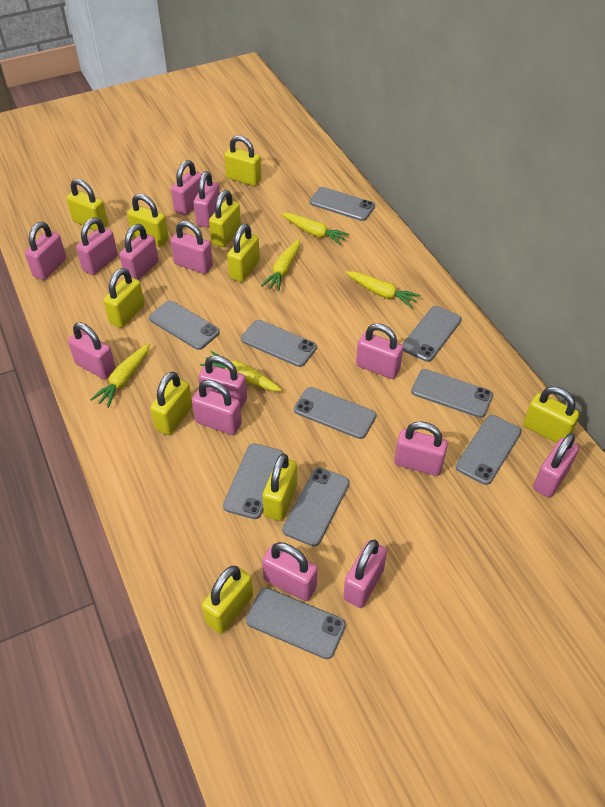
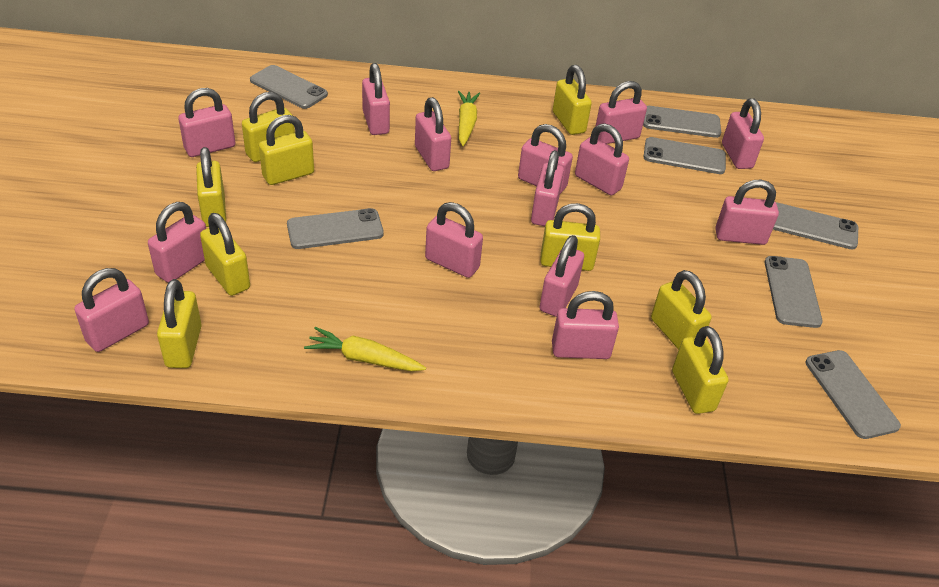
grey phone: [149,300,220,350] [223,443,284,519] [241,320,317,367] [246,588,346,659] [282,467,350,547] [294,387,376,439] [309,187,375,221] [402,306,462,362] [411,369,493,418] [455,415,522,485] = 10 -> [250,65,328,109] [287,208,384,249] [643,106,721,138] [644,137,726,174] [765,256,823,328] [773,203,858,249] [806,350,901,439] = 7
yellow carrot: [90,343,150,408] [200,351,282,391] [261,239,300,291] [281,213,349,245] [345,271,421,308] = 5 -> [304,327,426,371] [458,91,480,146] = 2
yellow padlock: [66,179,108,230] [103,268,145,328] [127,194,169,246] [150,371,192,435] [202,566,253,634] [209,190,241,247] [224,135,262,186] [227,224,260,282] [263,454,297,521] [523,387,580,443] = 10 -> [157,279,202,368] [196,147,226,227] [200,213,250,296] [242,92,295,162] [259,115,314,185] [540,203,600,271] [553,65,592,135] [651,270,712,350] [672,326,729,414] = 9

